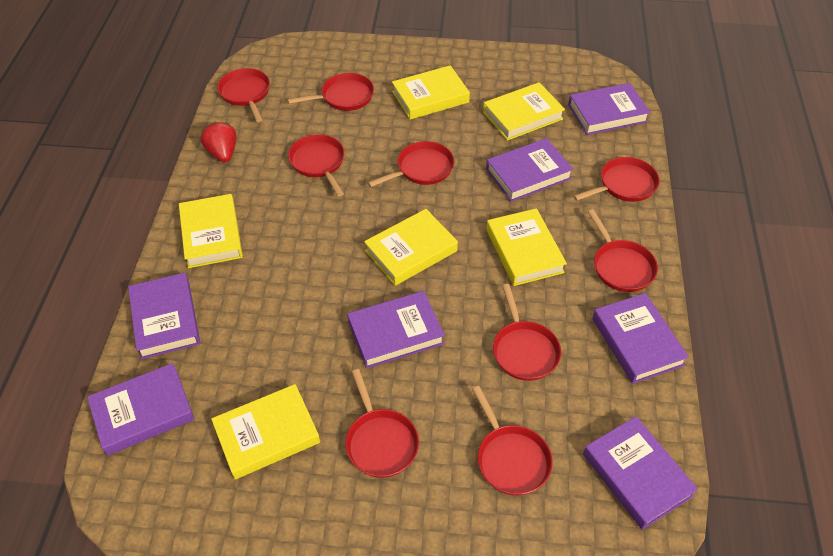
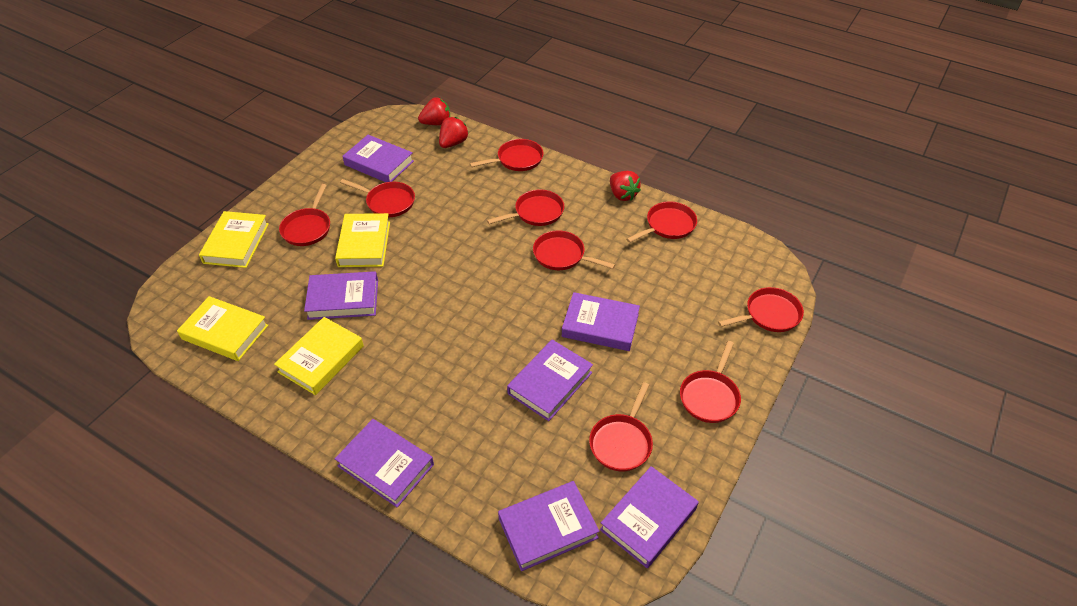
red strawberry: [200,122,237,162] = 1 -> [418,97,450,125] [439,117,469,148] [610,171,641,201] = 3
yellow book: [179,194,243,268] [211,384,320,479] [364,209,458,286] [392,65,470,120] [483,82,565,141] [486,208,567,286] = 6 -> [177,296,268,361] [199,211,269,268] [274,317,364,395] [335,213,390,267] = 4

